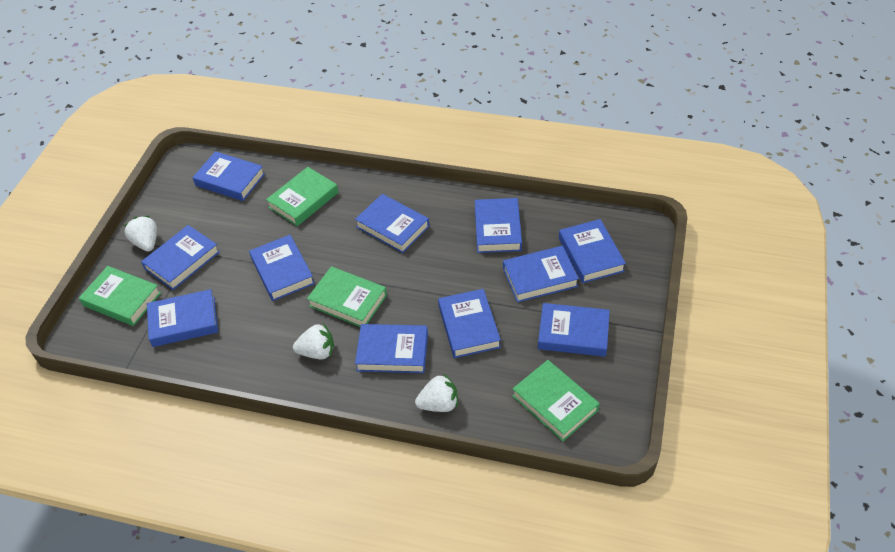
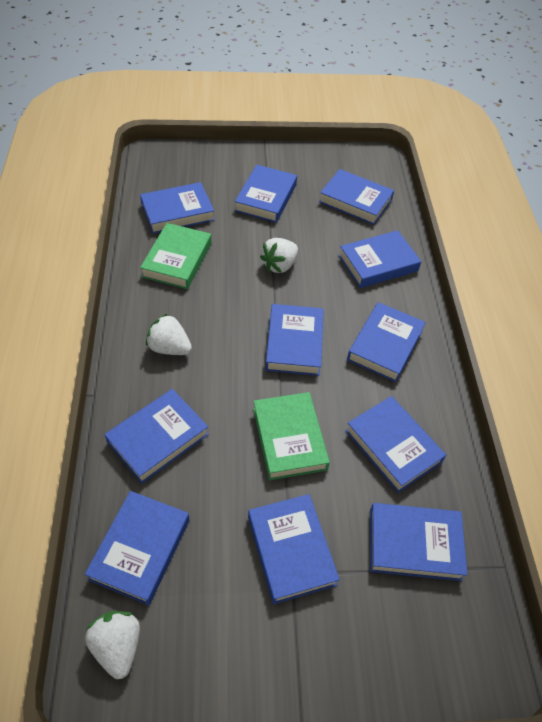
green book: [79,266,161,326] [266,167,338,226] [307,266,387,327] [512,360,600,441] = 4 -> [140,223,211,289] [253,392,330,480] = 2

